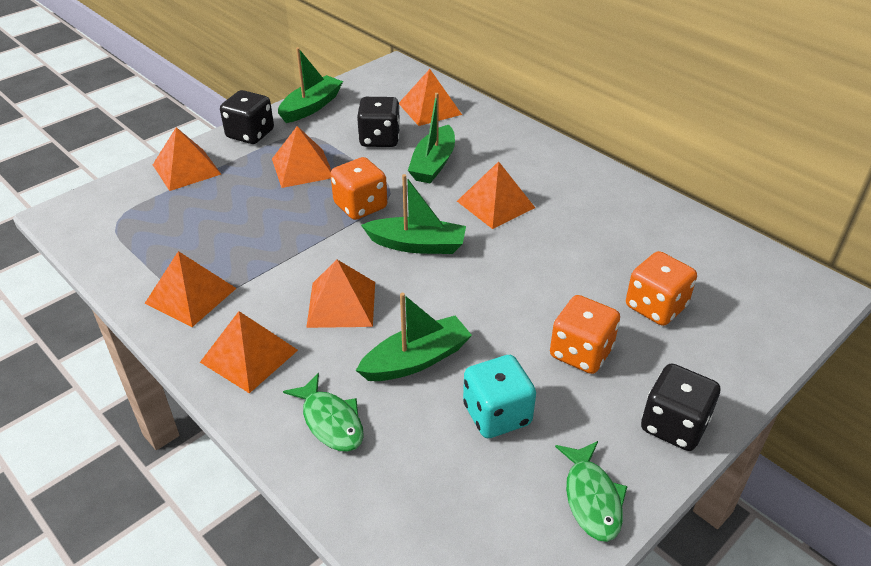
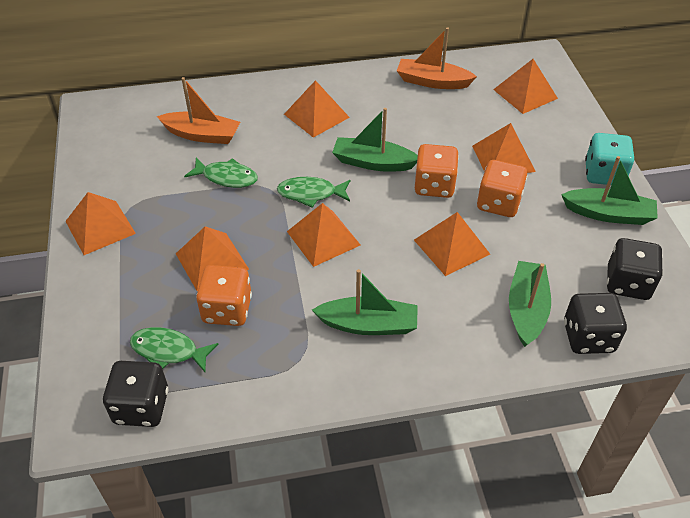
green fish: [283,373,364,452] [555,441,628,542] = 2 -> [130,327,218,372] [184,158,258,188] [277,177,350,208] = 3
orange boat: none = 0 -> [157,77,240,144] [397,27,477,89] = 2

